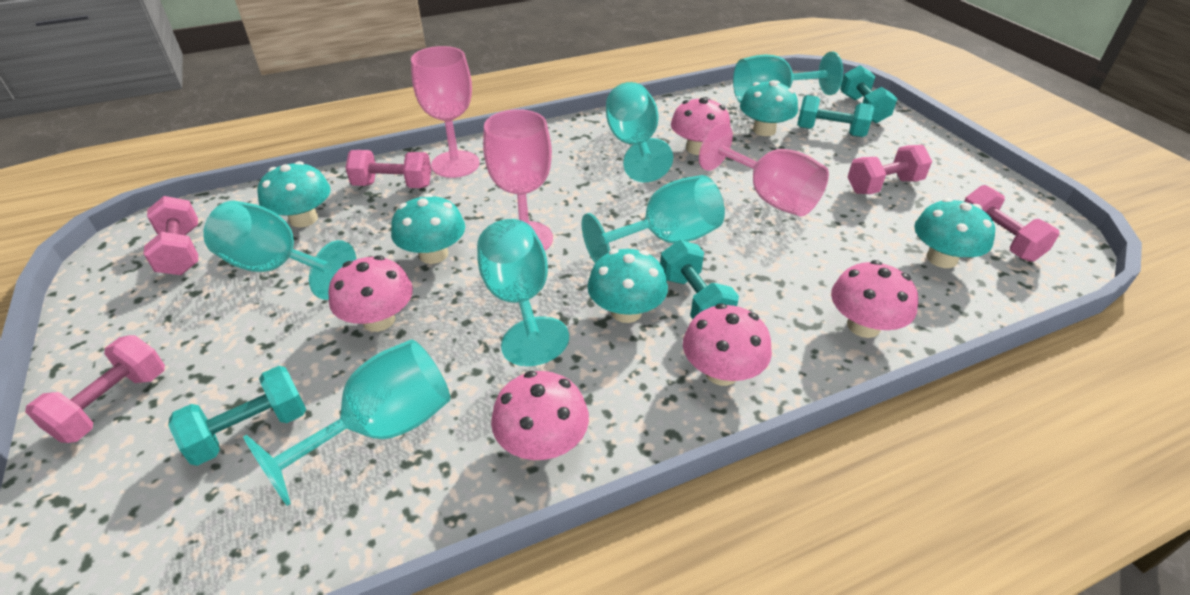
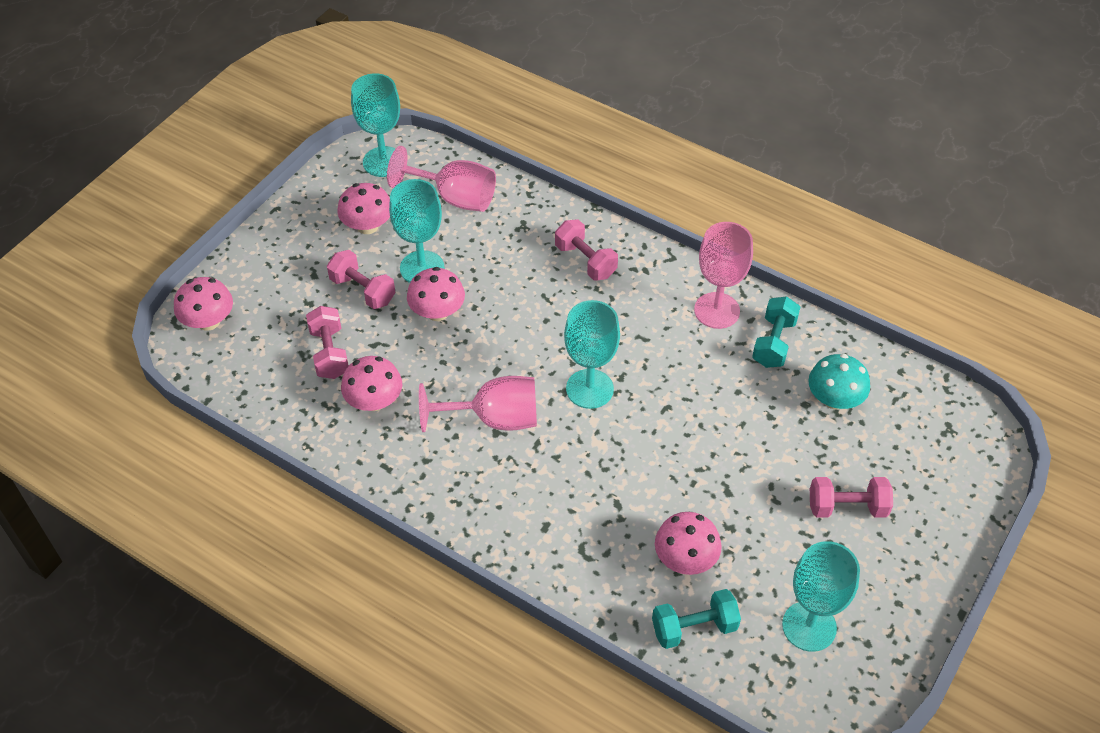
pink dumbbell: [25,335,165,443] [144,196,198,275] [346,150,431,188] [848,145,932,194] [964,185,1059,262] = 5 -> [306,306,348,379] [327,250,396,309] [555,219,618,281] [810,477,893,518] = 4
turquoise dumbbell: [168,366,306,466] [660,240,739,319] [797,95,874,137] [840,65,898,123] = 4 -> [652,589,741,649] [752,296,800,368] = 2
turquoise goblet: [203,201,356,300] [243,340,450,506] [477,219,569,366] [581,175,725,263] [606,82,673,182] [733,52,843,103] = 6 -> [351,73,400,177] [389,179,444,283] [564,300,620,409] [782,541,860,652] = 4
turquoise mushroom: [257,161,331,227] [391,194,465,264] [587,249,668,323] [740,80,798,136] [914,198,995,268] = 5 -> [808,354,870,410] = 1

